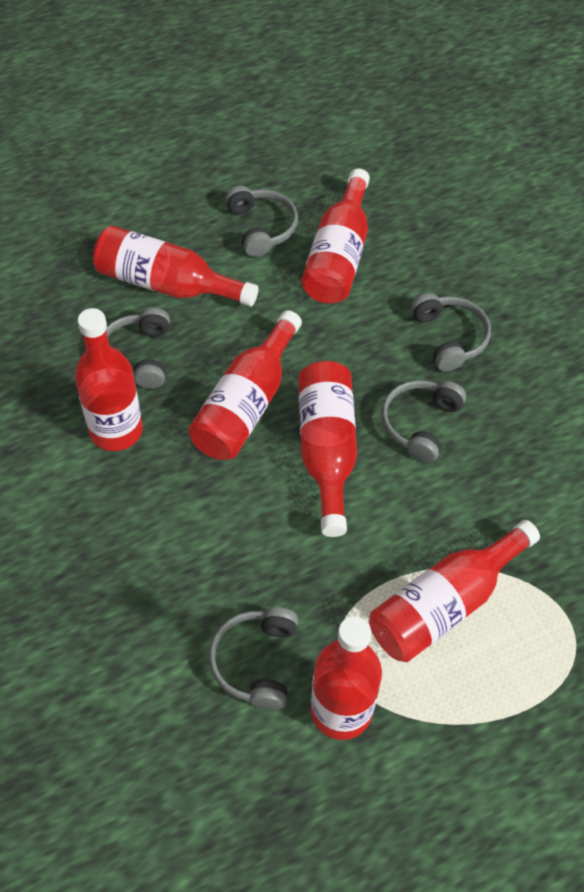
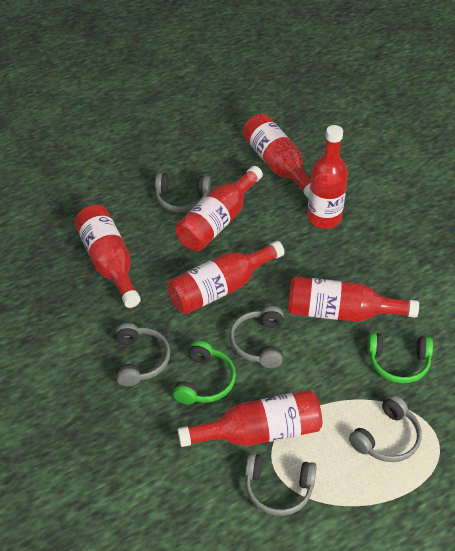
green headphones: none = 0 -> [173,341,236,404] [367,333,433,383] = 2

